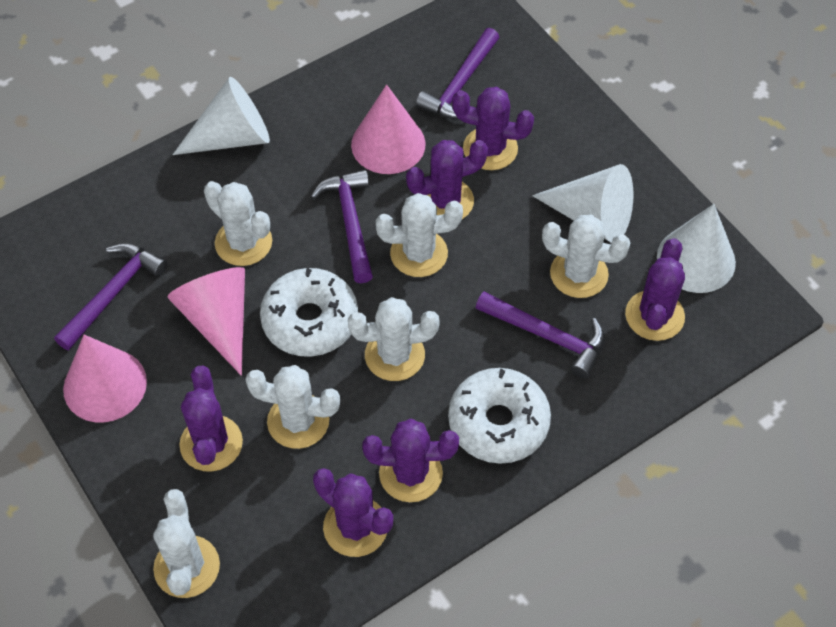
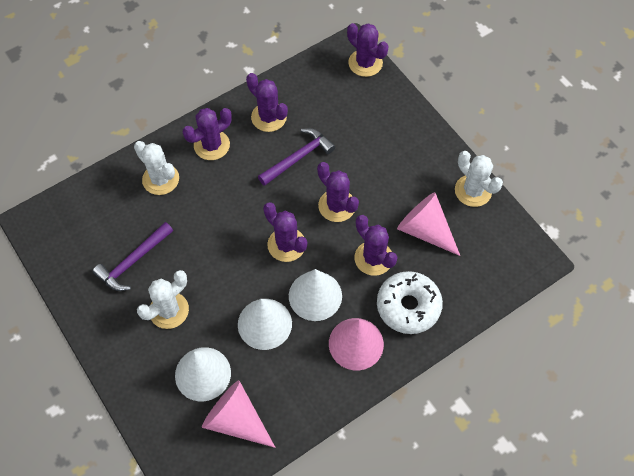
purple hammer: [54,243,167,350] [311,169,373,283] [416,28,499,119] [476,292,605,379] = 4 -> [93,222,173,291] [258,128,335,186] = 2
white cactus: [153,489,220,598] [204,181,272,266] [245,365,340,449] [348,297,440,381] [375,193,463,277] [542,215,630,298] = 6 -> [134,141,179,195] [137,270,189,329] [455,151,503,207] = 3
white donut: [260,268,358,357] [448,368,551,464] = 2 -> [377,271,443,334] = 1

